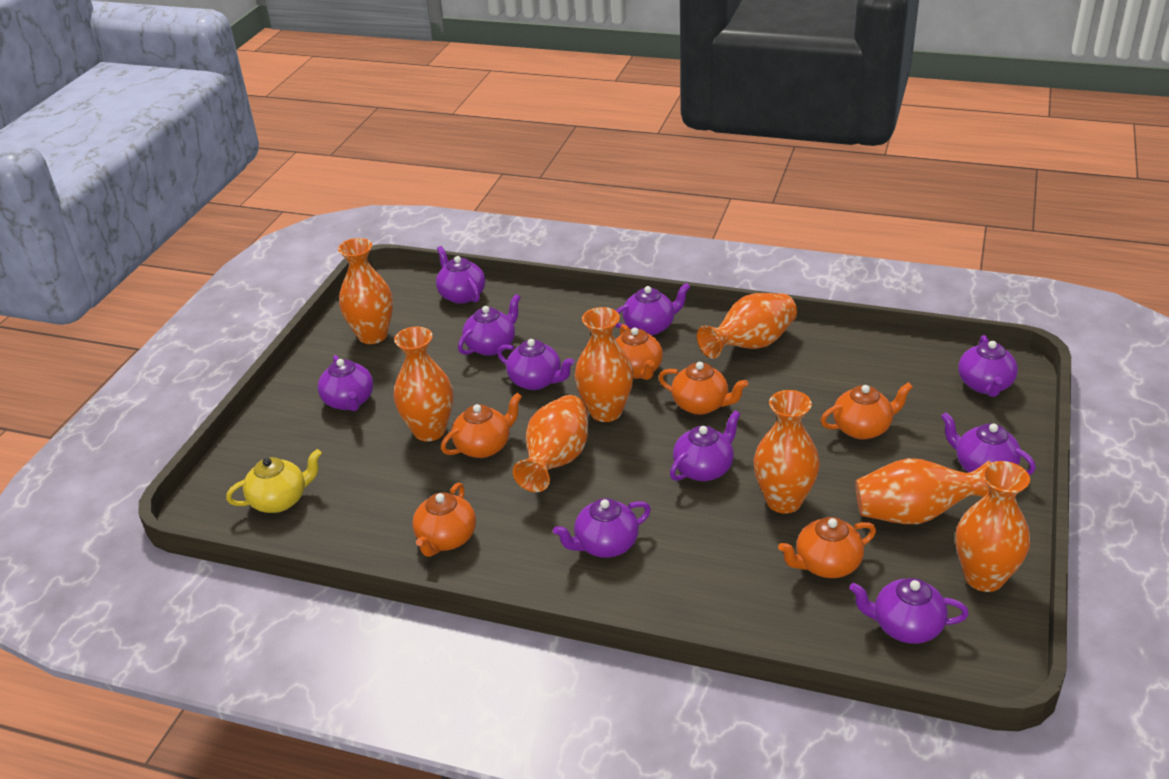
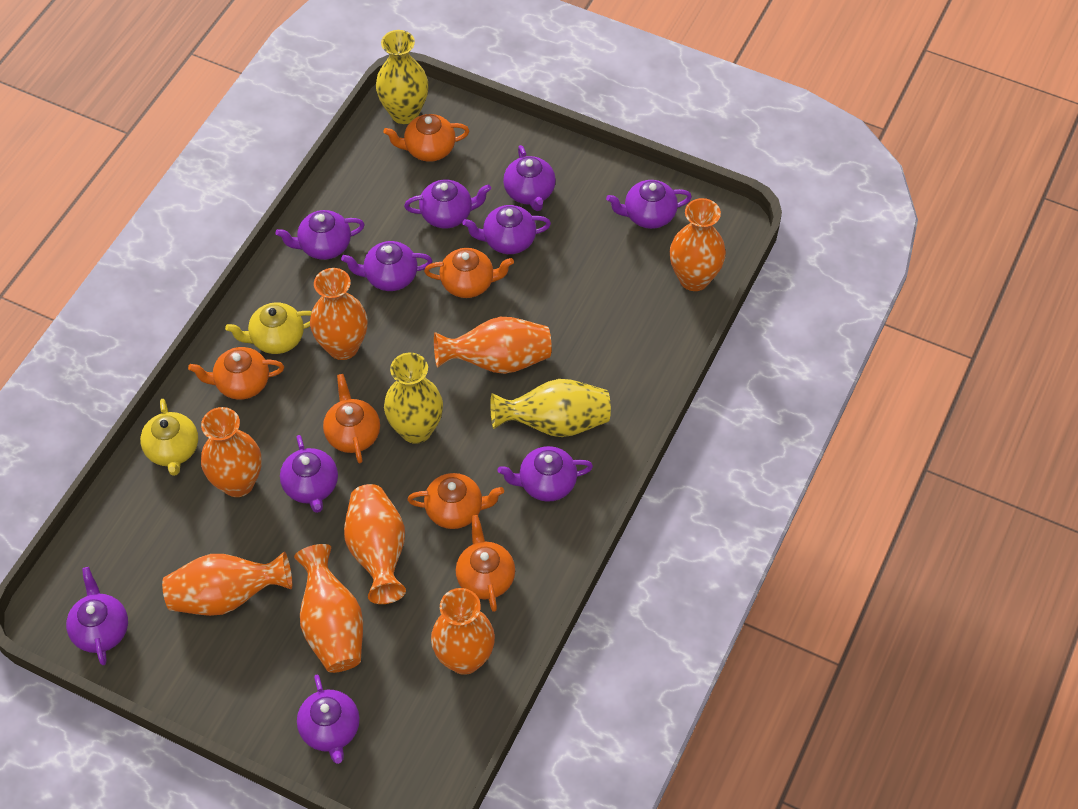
yellow teapot: [226,449,322,513] = 1 -> [140,399,198,476] [225,302,312,354] = 2
yellow vase: none = 0 -> [376,30,429,124] [384,353,443,444] [490,379,611,437] = 3

